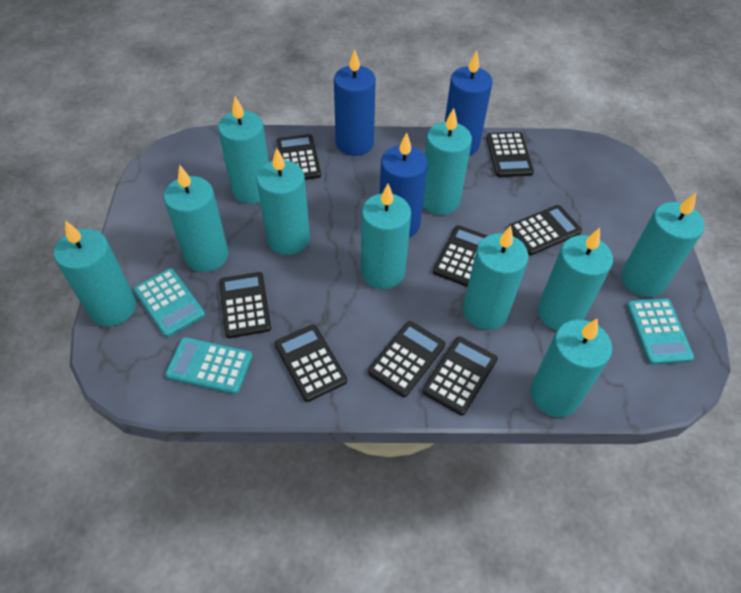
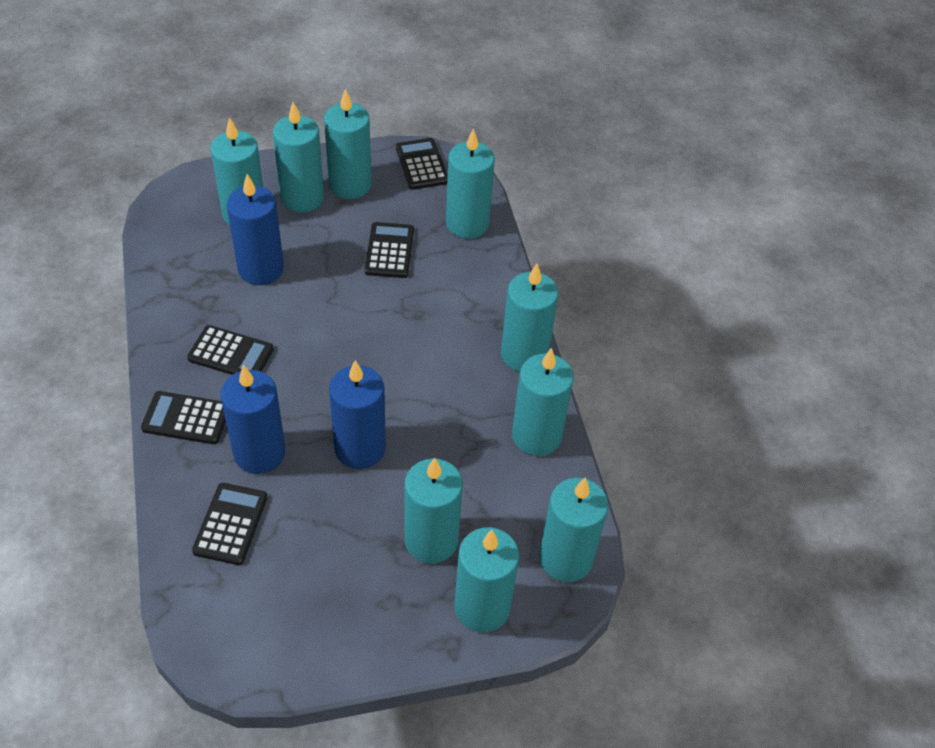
black calculator: [219,272,271,338] [274,324,347,402] [276,134,321,180] [368,321,445,397] [423,337,498,416] [433,225,488,287] [486,132,534,177] [507,205,582,255] = 8 -> [141,391,226,444] [187,325,274,375] [192,483,268,565] [365,222,414,278] [396,138,448,190] = 5
turquoise calculator: [133,268,205,337] [165,337,253,394] [627,298,694,365] = 3 -> none = 0
turquoise candle: [54,221,136,326] [164,165,229,272] [218,96,269,204] [256,147,310,255] [361,184,411,289] [423,108,472,215] [463,226,529,330] [530,318,612,417] [538,228,613,330] [621,193,705,297] = 10 -> [211,117,263,225] [273,102,324,212] [324,89,371,199] [404,458,463,563] [446,128,495,239] [455,527,519,633] [501,264,559,372] [512,348,574,456] [539,477,608,582] = 9

